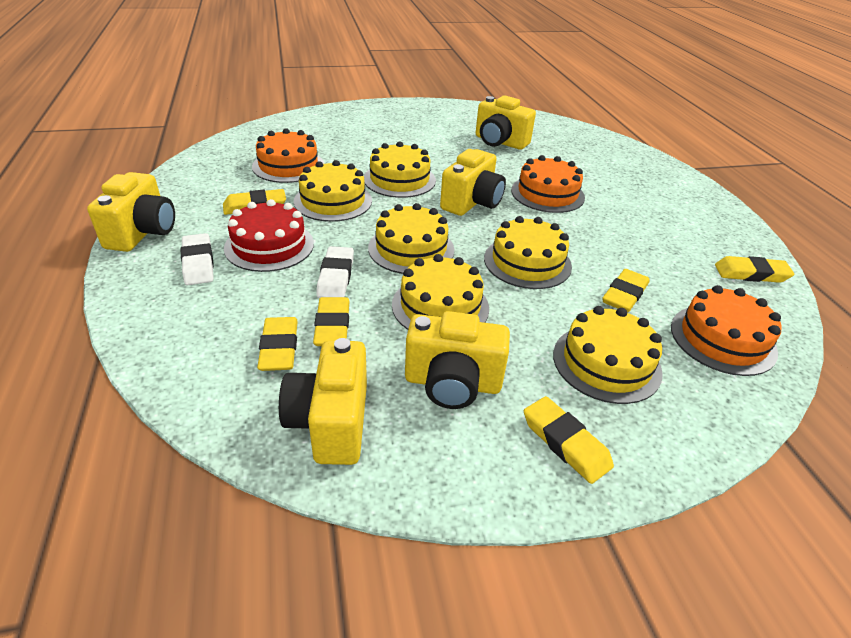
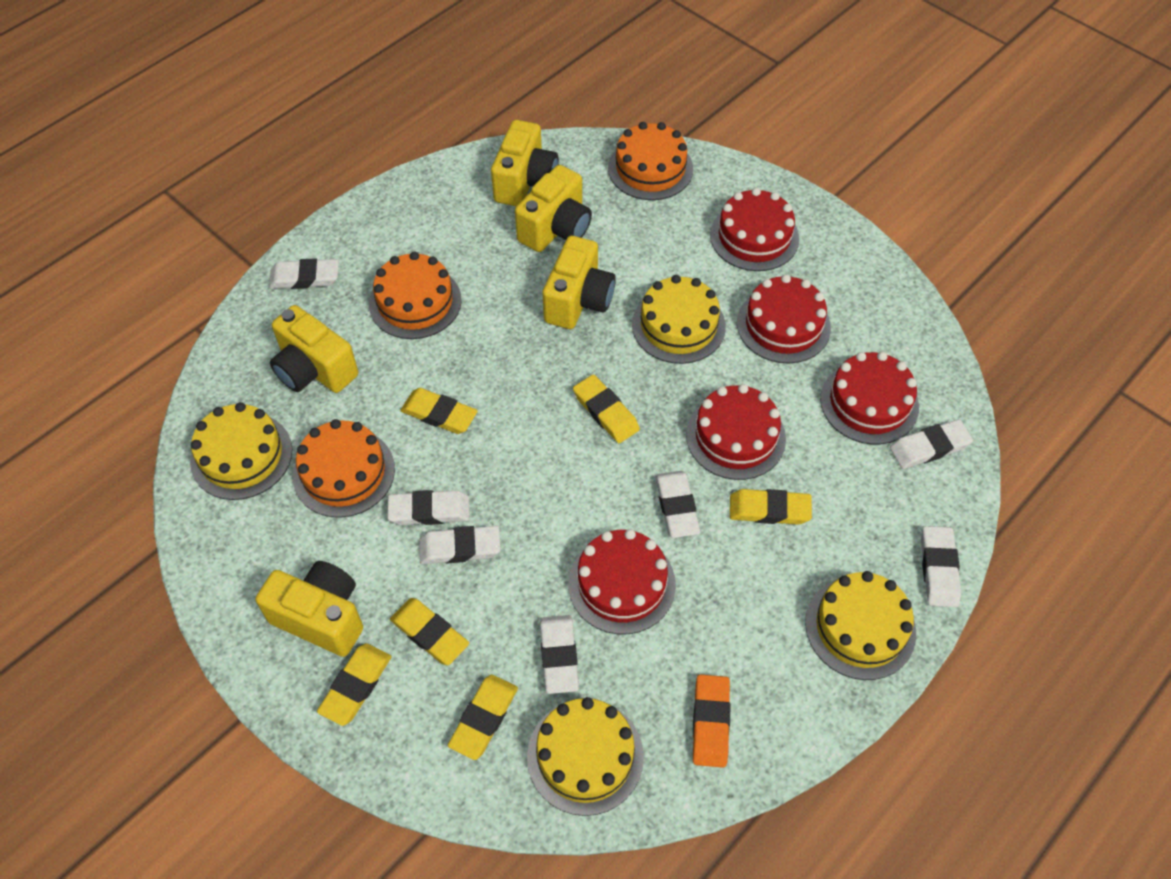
orange eraser: none = 0 -> [693,674,730,768] = 1
red cake: [224,199,314,272] = 1 -> [568,529,676,634] [686,384,786,480] [710,188,799,271] [737,274,831,363] [820,352,919,444] = 5
white eraser: [181,233,214,285] [316,246,354,298] = 2 -> [269,258,339,289] [388,490,470,525] [419,526,501,564] [540,615,579,694] [655,471,700,538] [890,419,973,469] [921,526,961,607] = 7
yellow cake: [294,160,372,222] [364,141,436,198] [368,203,454,274] [392,254,489,330] [484,216,572,289] [553,306,663,404] = 6 -> [190,402,292,500] [527,697,644,816] [632,275,726,364] [805,571,916,680] = 4

